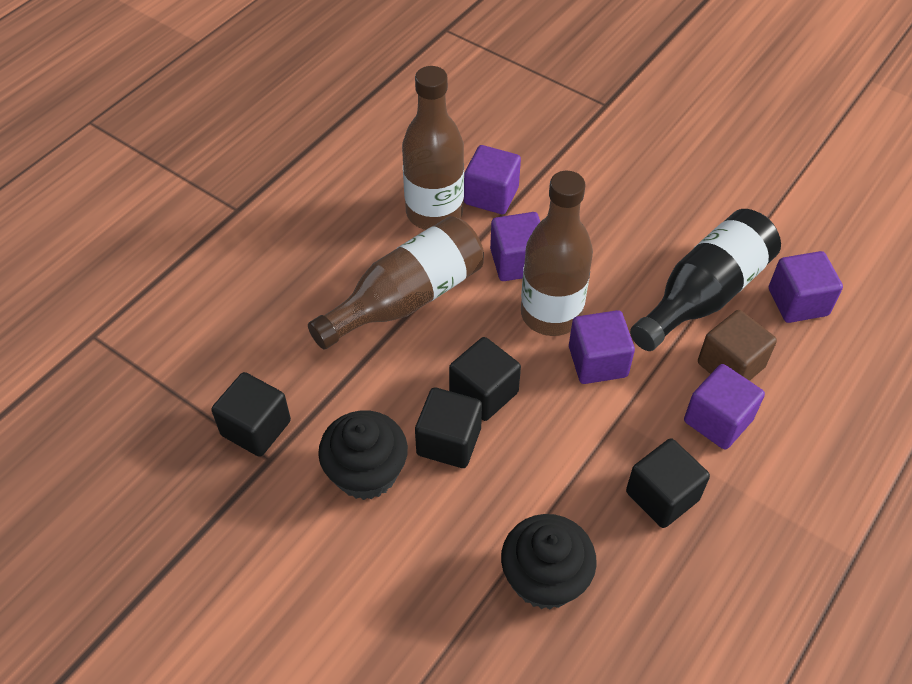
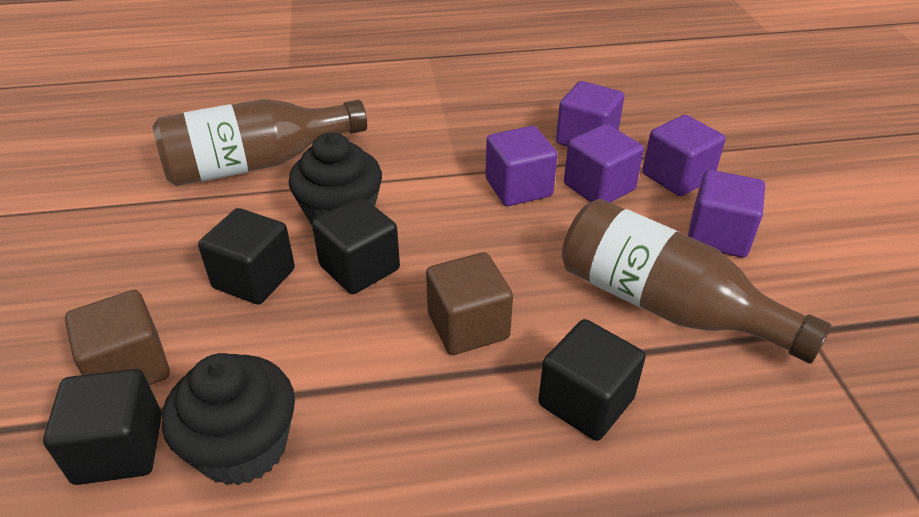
black bottle: [630,209,781,351] = 1 -> none = 0
brown bottle: [308,216,484,350] [402,66,464,230] [521,171,593,336] = 3 -> [153,99,367,186] [562,199,831,364] = 2
brown cube: [698,310,777,381] = 1 -> [65,290,170,385] [426,252,513,355] = 2

